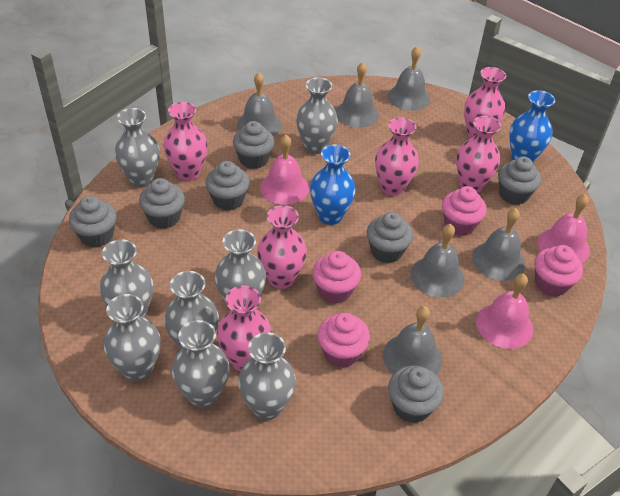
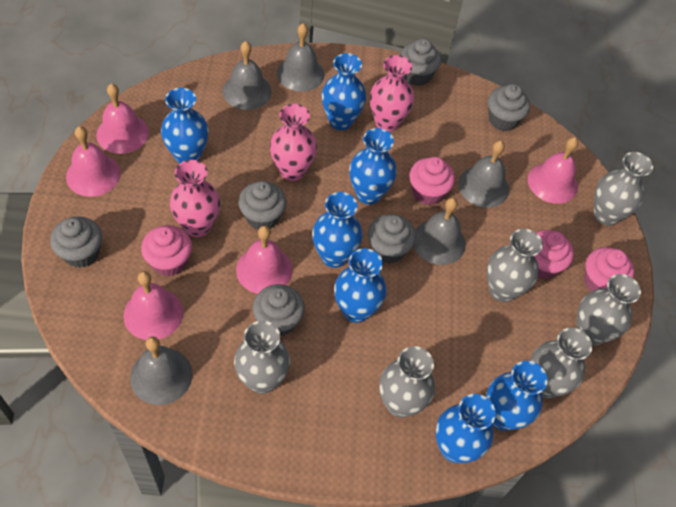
blue vase: [310,145,356,225] [509,90,555,163] = 2 -> [161,88,209,164] [312,192,362,268] [321,53,366,130] [334,248,386,323] [349,128,397,204] [435,394,496,463] [486,361,548,431] = 7
grey bell: [237,72,282,136] [336,62,379,128] [383,306,442,375] [388,46,430,110] [411,224,465,297] [472,208,525,281] = 6 -> [130,336,193,405] [223,41,272,110] [277,23,324,92] [414,198,466,265] [458,140,509,208] = 5
grey cupcake: [69,196,117,247] [139,178,185,229] [205,161,250,210] [233,121,275,169] [367,212,413,263] [388,366,444,423] [498,157,541,205] = 7 -> [50,216,102,268] [238,181,287,230] [253,284,305,336] [368,214,416,264] [400,38,441,86] [488,84,530,131] = 6
grey vase: [100,239,153,318] [104,294,161,382] [115,108,160,188] [164,271,219,350] [172,320,230,408] [215,229,266,310] [238,332,296,420] [296,78,338,154] = 8 -> [234,321,290,394] [379,346,435,418] [487,229,543,302] [530,328,592,399] [577,274,641,346] [594,152,653,226] = 6
pink bell: [260,135,309,205] [476,274,533,349] [538,194,590,263] = 3 -> [66,126,121,197] [96,83,149,154] [123,271,183,340] [236,226,293,294] [528,137,578,204] = 5
pink vase: [163,102,208,181] [217,285,272,371] [257,205,307,289] [375,117,419,196] [456,116,501,193] [464,67,506,138] = 6 -> [170,160,220,237] [270,104,317,181] [370,55,414,132] = 3

